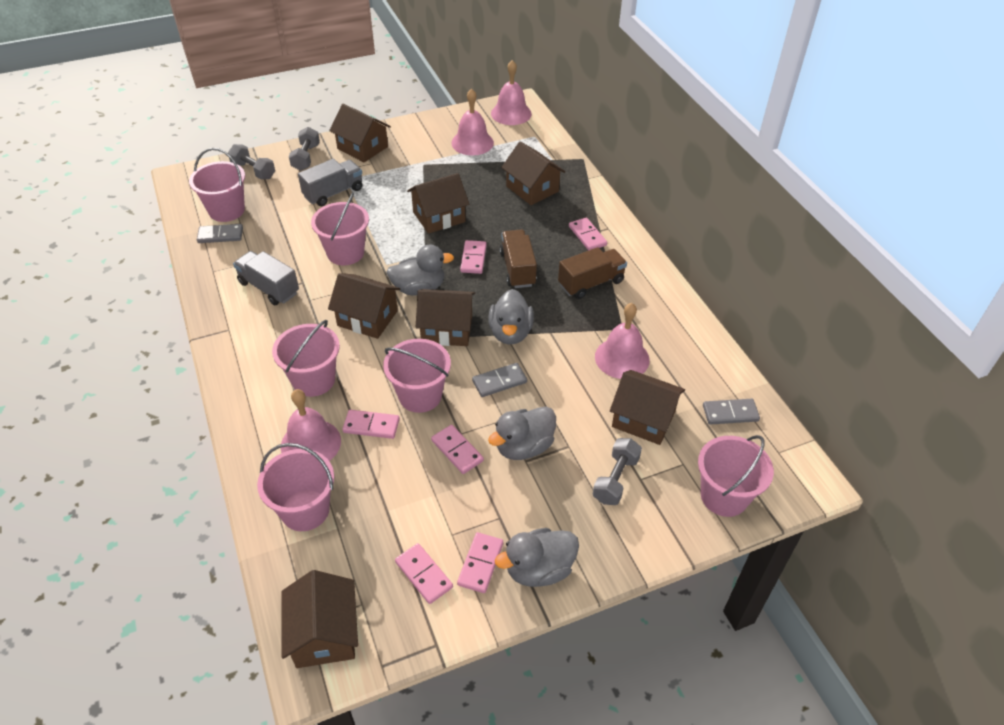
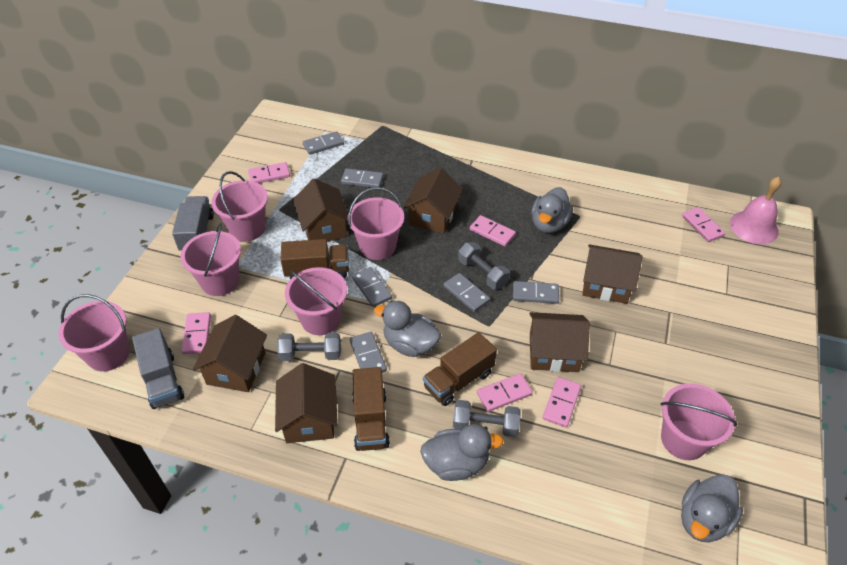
brown house: [282,570,358,668] [328,273,400,339] [329,104,391,163] [407,173,469,234] [416,289,475,346] [501,141,565,205] [610,370,685,445] = 7 -> [193,315,267,392] [275,363,338,443] [293,178,348,241] [403,168,463,234] [529,312,590,372] [582,244,643,304] = 6
brown truck: [500,229,537,288] [558,247,627,299] = 2 -> [280,239,349,279] [352,367,390,451] [423,332,497,406] = 3
grey domino: [197,224,243,243] [472,363,527,397] [703,399,760,424] = 3 -> [303,131,344,155] [341,168,384,188] [350,332,387,373] [352,267,392,307] [444,273,490,312] [513,281,559,304] = 6
pink bell: [281,389,341,461] [451,88,494,155] [491,60,532,125] [595,303,650,379] = 4 -> [730,177,782,244] = 1

